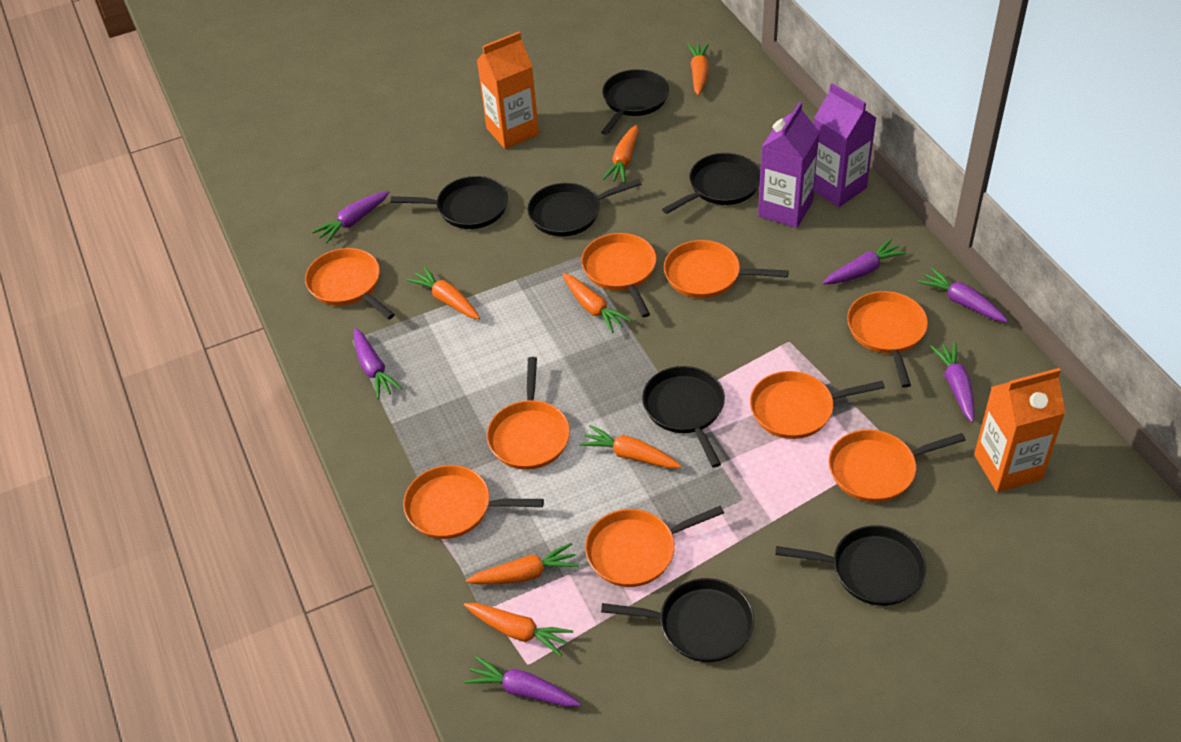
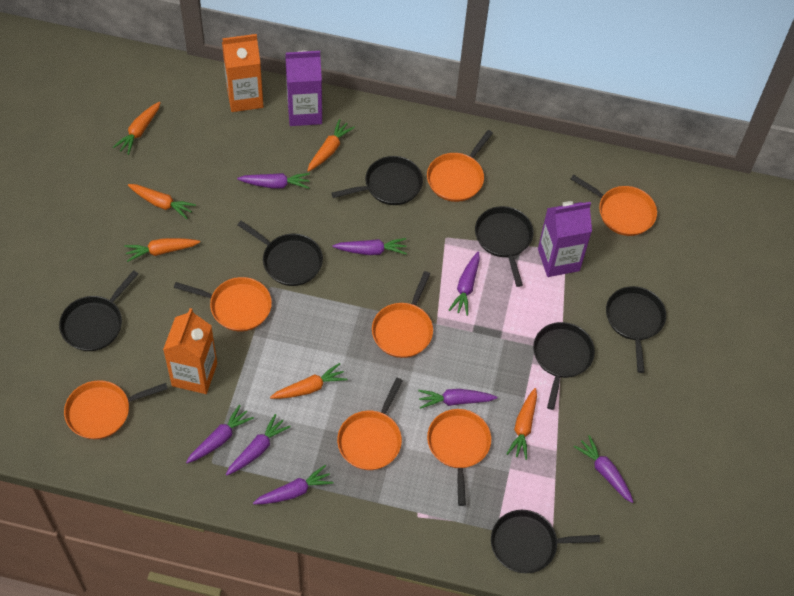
orange carrot: [407,266,480,319] [464,603,573,656] [466,543,579,584] [562,273,632,333] [579,425,682,469] [602,125,638,183] [687,43,709,96] = 7 -> [113,101,161,155] [124,238,200,262] [128,184,196,219] [270,363,348,399] [307,119,355,172] [506,388,537,460] = 6
orange pan: [305,248,395,320] [403,465,544,539] [487,357,570,470] [581,233,657,317] [585,506,724,587] [664,240,789,298] [750,371,885,439] [829,429,966,502] [847,291,928,388] = 9 -> [64,380,168,439] [174,277,272,331] [337,378,403,470] [372,271,433,358] [427,130,493,202] [427,409,491,506] [571,175,657,236] = 7
purple carrot: [312,191,389,243] [354,328,402,399] [464,656,581,707] [822,239,907,284] [918,268,1008,322] [930,342,975,422] = 6 -> [186,405,254,463] [226,414,291,475] [237,173,310,189] [253,465,334,504] [333,238,407,255] [418,389,497,409] [449,252,480,316] [574,435,633,503] = 8

